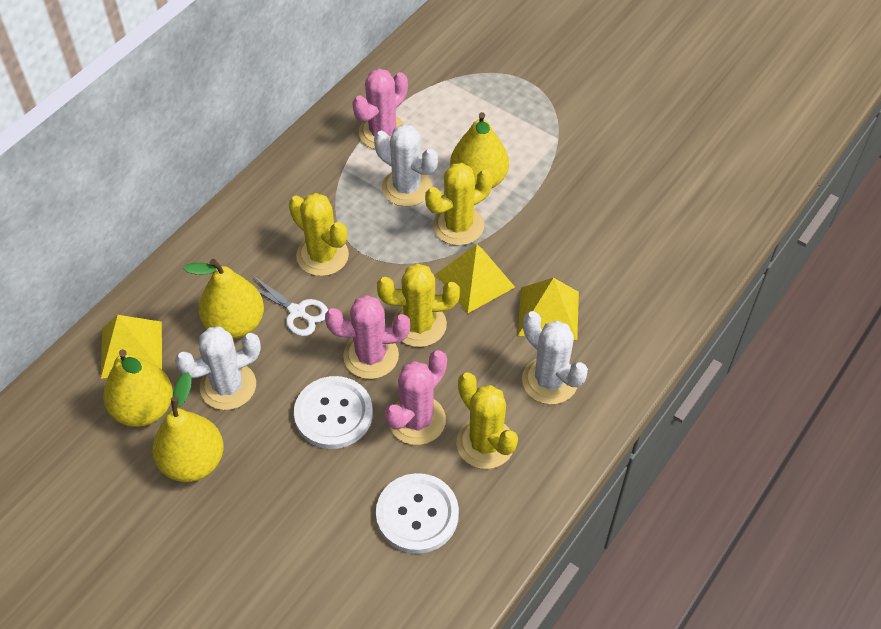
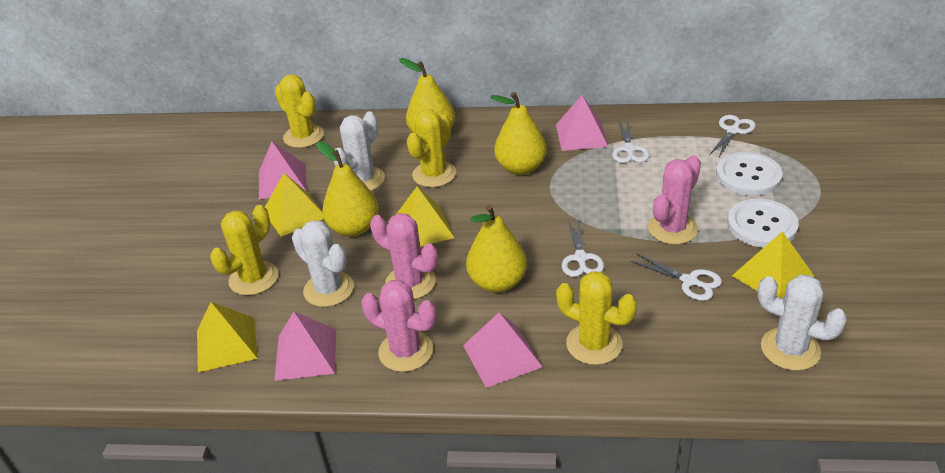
pink pyramid: none = 0 -> [259,141,307,199] [274,311,336,381] [463,312,542,388] [556,95,608,151] = 4
white scissors: [252,275,328,336] = 1 -> [562,219,604,277] [612,121,649,163] [631,254,722,301] [709,115,756,157] = 4
yellow pyramid: [101,315,162,379] [436,244,515,313] [518,278,579,340] = 3 -> [197,302,258,372] [265,173,324,237] [397,187,455,247] [732,231,815,299] = 4

